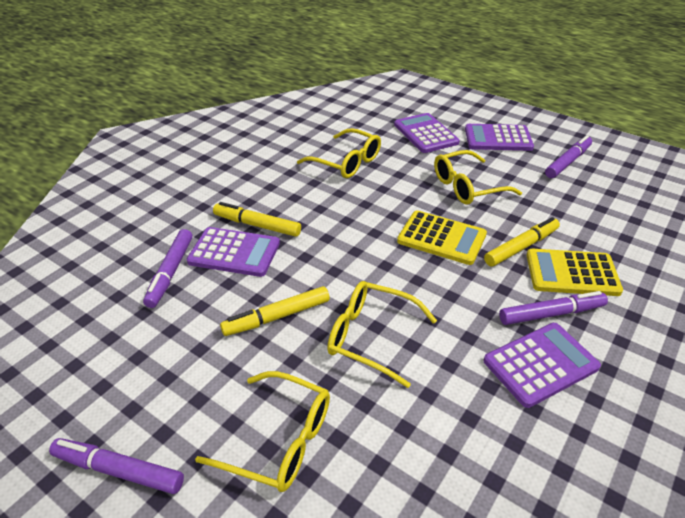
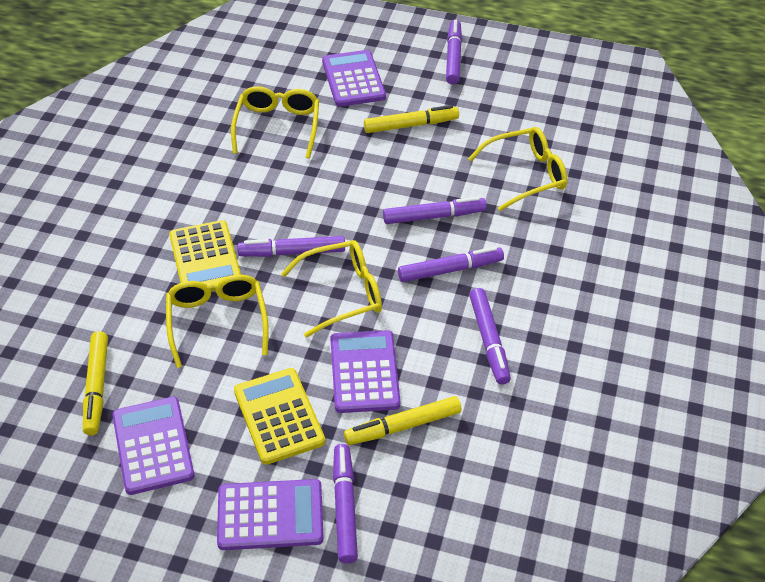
purple marker: [49,438,184,494] [143,229,192,308] [499,291,608,325] [545,135,592,178] = 4 -> [237,236,345,257] [333,444,358,564] [383,197,487,224] [398,247,504,282] [446,20,462,85] [469,288,511,385] = 6

